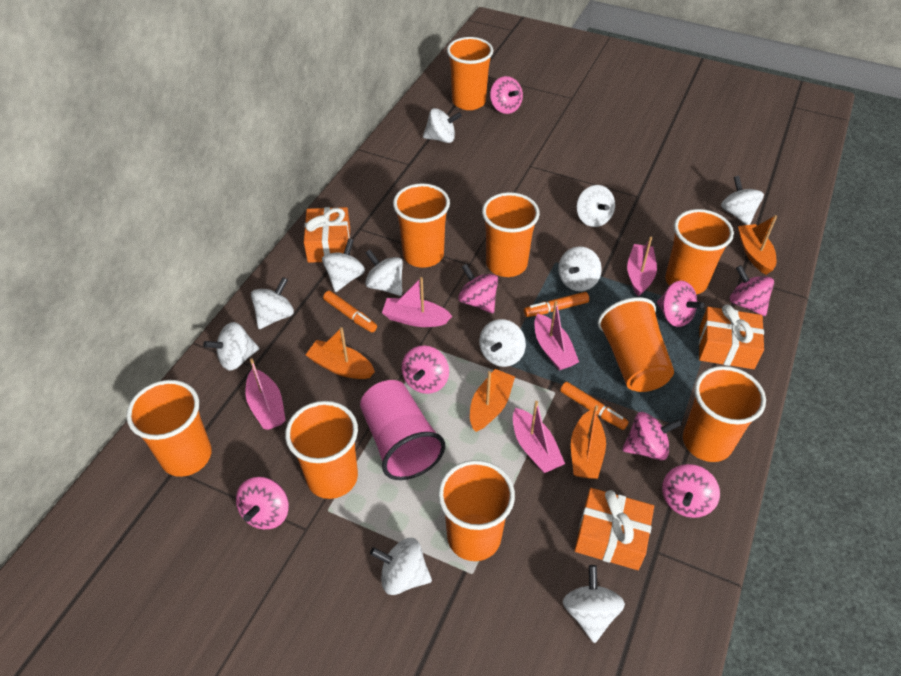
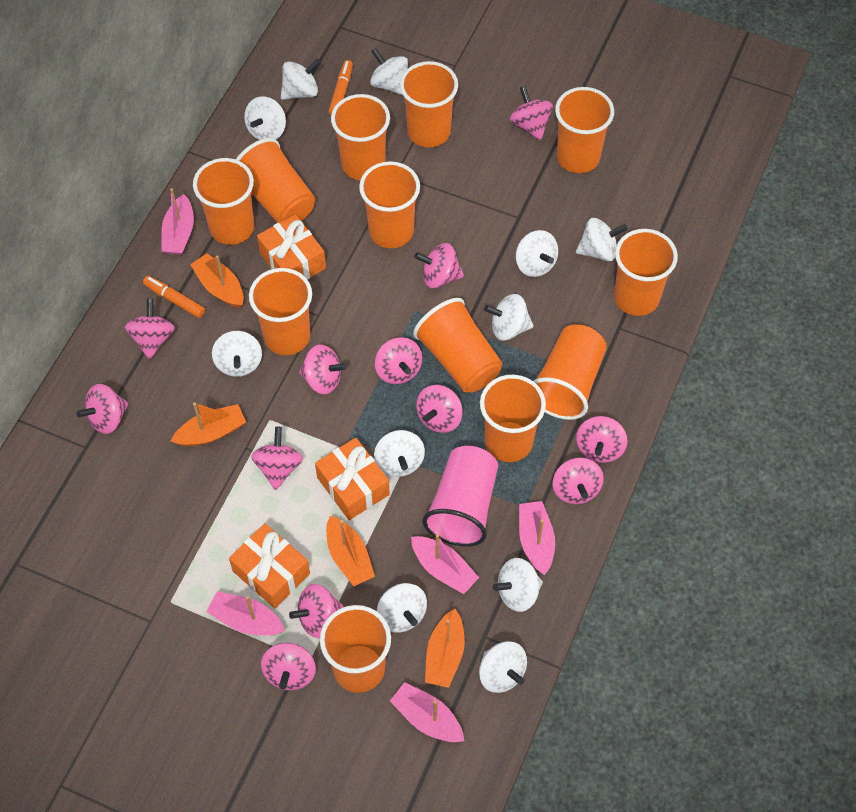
orange cup: [126,380,212,477] [285,401,358,499] [393,183,450,268] [438,460,515,561] [447,37,493,110] [482,192,540,277] [598,297,674,392] [665,209,734,295] [683,366,766,462] = 9 -> [193,158,254,245] [236,138,315,223] [249,268,312,355] [320,605,391,693] [331,94,390,180] [359,161,420,248] [400,61,458,148] [413,298,502,392] [480,374,546,462] [534,325,607,420] [555,87,614,173] [614,229,678,316] = 12
orange marker: [323,291,377,332] [524,292,589,317] [560,382,629,430] = 3 -> [143,276,205,318] [328,60,353,115] = 2
pink spinning top: [236,477,289,529] [402,346,449,394] [458,264,498,314] [490,76,523,114] [622,412,682,460] [657,281,704,327] [662,464,720,518] [730,265,774,316] = 8 -> [76,384,129,434] [125,298,175,360] [251,427,303,490] [261,643,316,690] [289,584,344,638] [299,345,347,394] [375,337,422,384] [414,243,464,288] [416,385,463,433] [510,86,553,140] [553,457,604,504] [576,416,627,463] = 12

